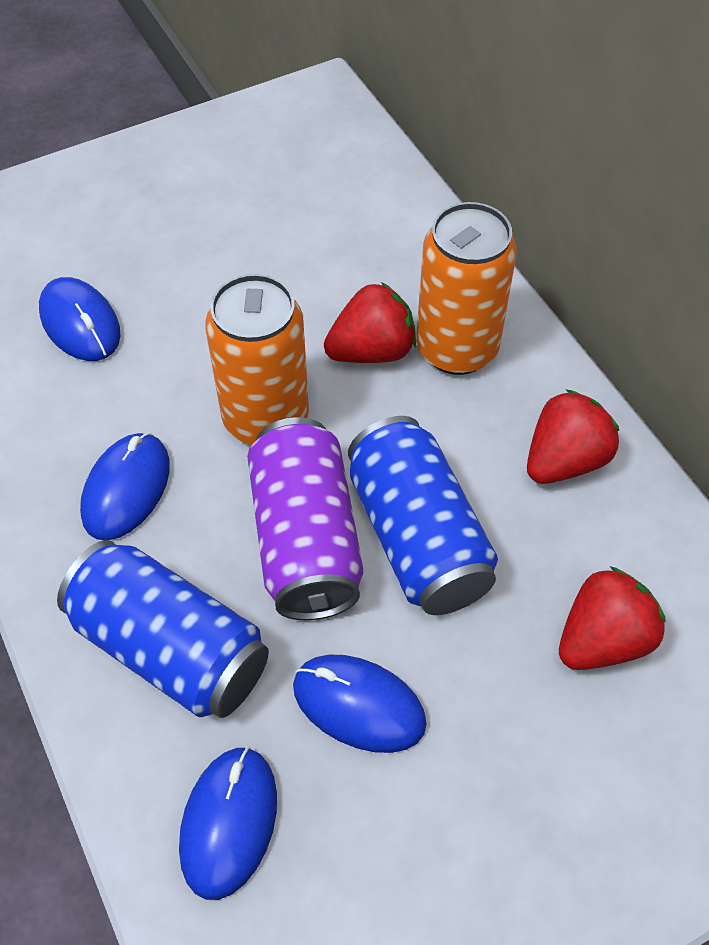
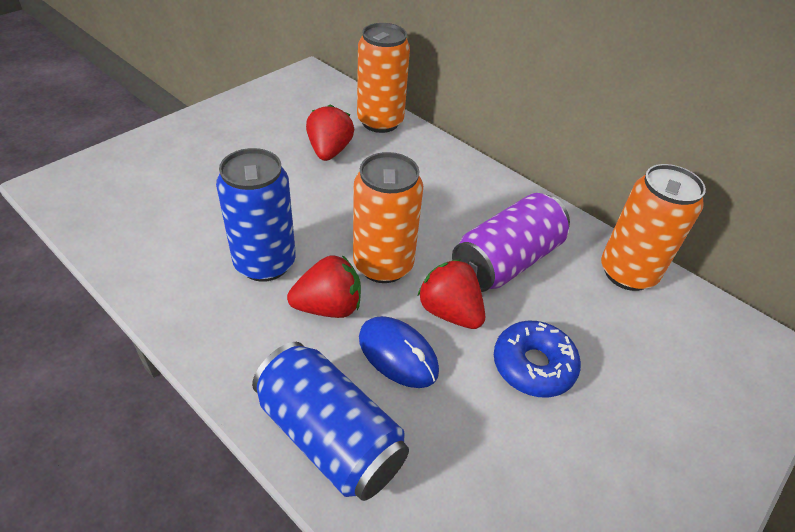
blue donut: none = 0 -> [494,321,581,398] = 1
blue mouse: [39,277,121,361] [80,433,170,540] [179,746,277,900] [293,655,427,753] = 4 -> [359,316,439,388] = 1
orange can: [205,274,309,445] [416,202,517,375] = 2 -> [353,152,423,283] [357,23,410,133] [601,164,706,291] = 3

